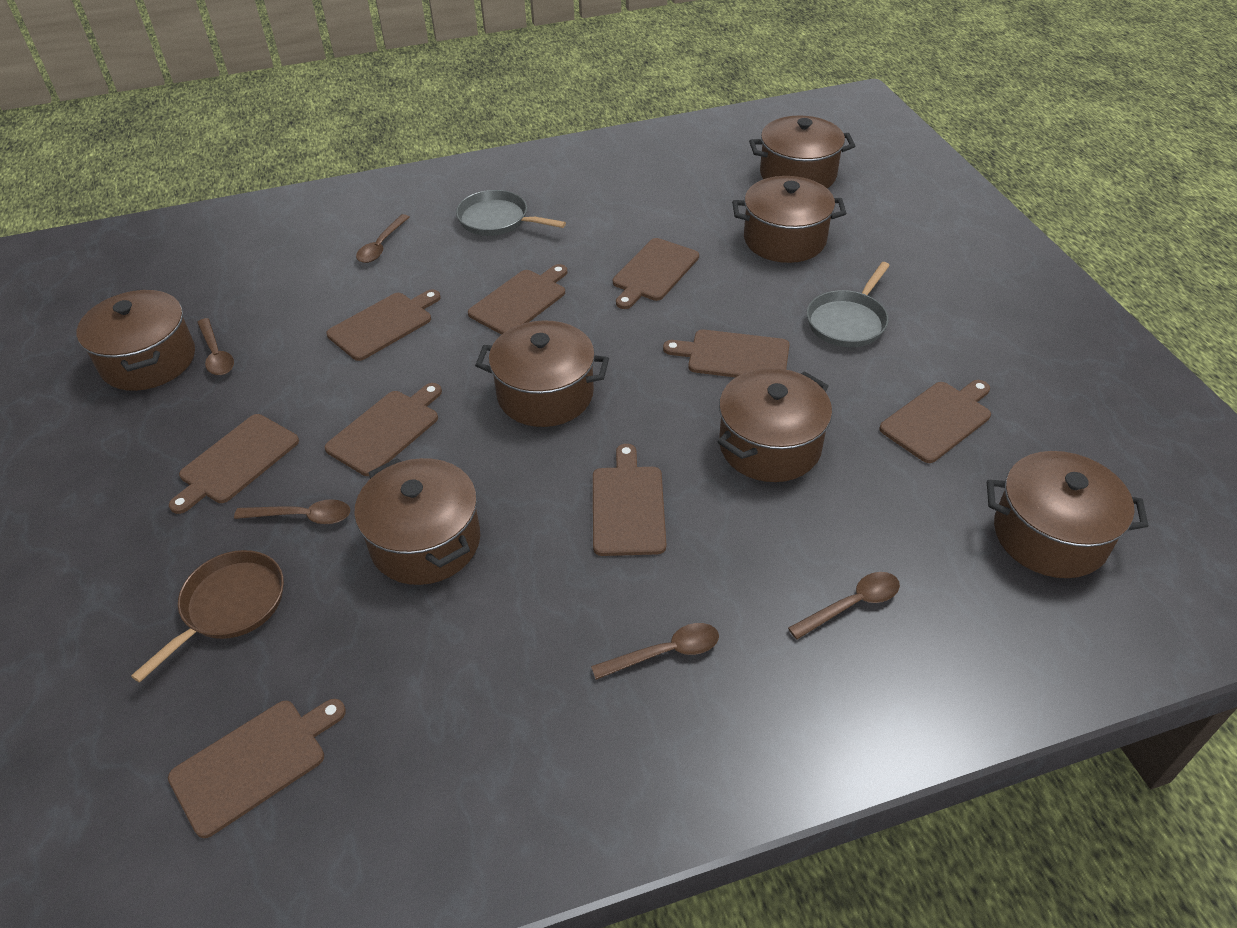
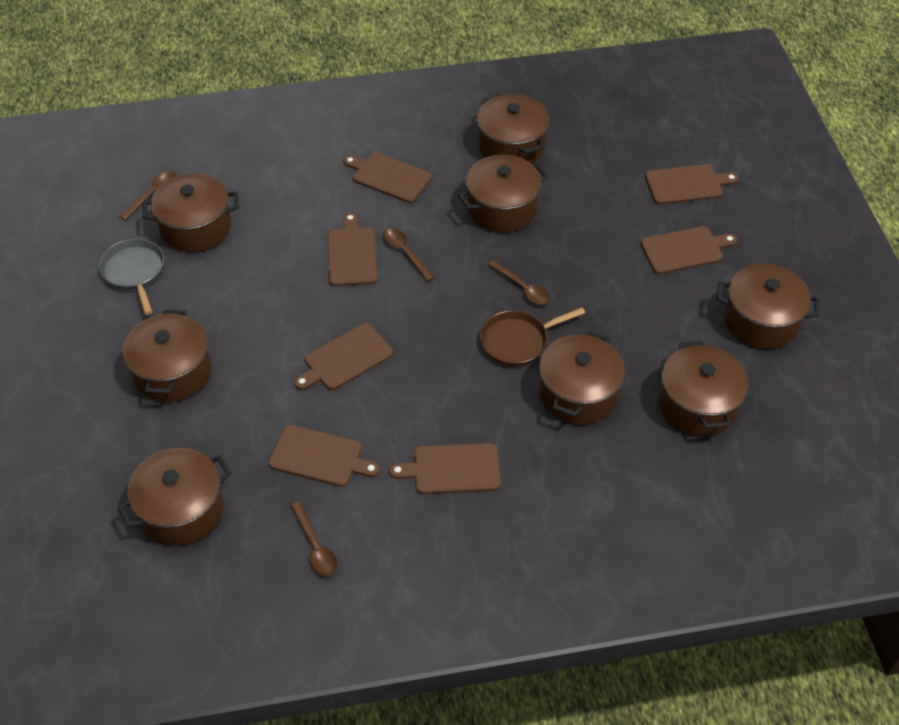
brown cutting board: [168,699,346,838] [169,414,299,514] [325,383,442,476] [326,289,441,361] [468,264,567,335] [593,444,666,556] [613,238,699,309] [663,330,790,378] [879,380,991,463] = 9 -> [268,424,380,487] [294,323,393,390] [328,213,377,286] [343,153,432,203] [389,443,501,494] [640,226,737,274] [645,164,739,204] = 7
brown pot: [76,289,195,391] [354,458,480,585] [475,320,609,427] [718,368,832,482] [732,176,846,263] [749,116,855,188] [987,451,1148,578] = 7 -> [118,448,232,546] [123,310,211,402] [143,173,239,252] [458,155,548,232] [477,94,549,163] [539,331,625,425] [659,341,748,436] [717,264,820,349] = 8
brown spoon: [197,318,234,375] [234,499,350,524] [356,214,410,263] [591,623,719,680] [788,572,900,639] = 5 -> [119,171,176,220] [290,501,337,576] [383,228,435,282] [488,260,550,305] = 4
grey pan: [456,190,566,236] [807,262,890,347] = 2 -> [99,238,164,315] = 1

